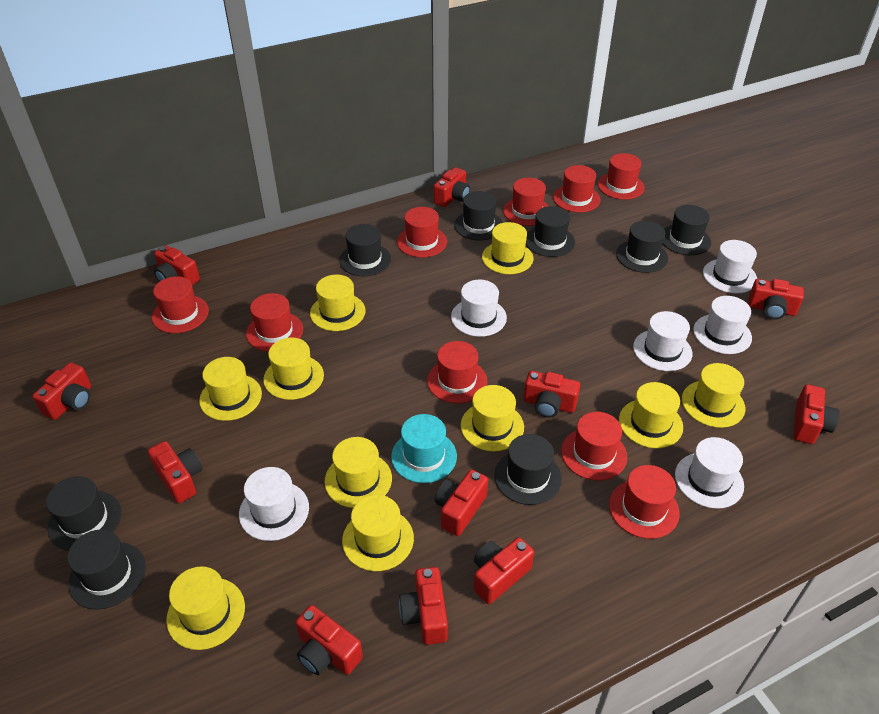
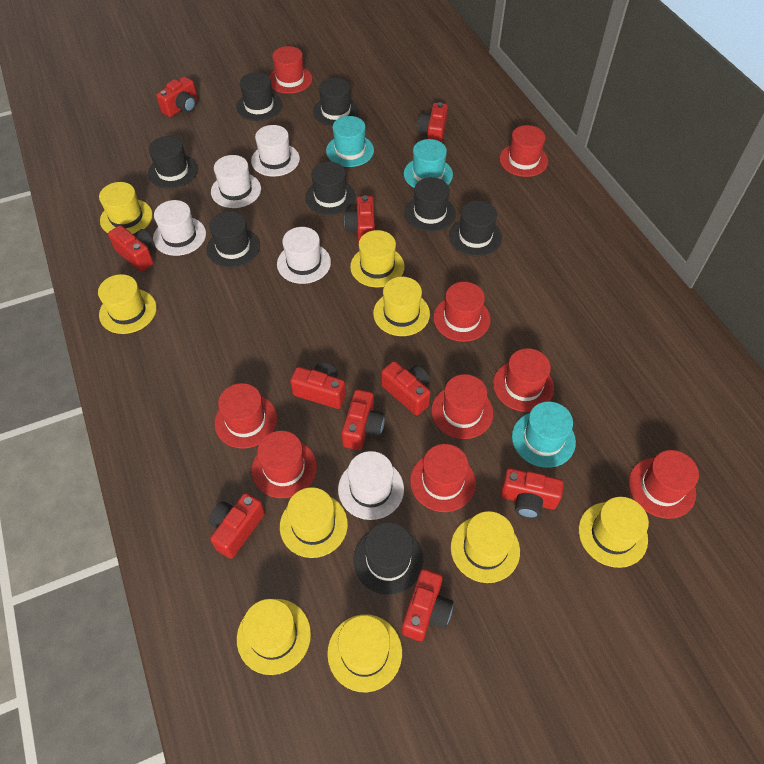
red camera: [32,362,91,420] [148,441,202,503] [154,245,200,285] [296,605,363,675] [399,567,448,645] [434,167,470,207] [435,469,488,536] [474,537,534,604] [523,371,580,418] [748,279,804,320] [794,384,840,444] = 11 -> [108,225,155,272] [156,76,197,117] [209,493,265,559] [290,362,346,409] [342,389,385,450] [344,195,375,243] [381,361,431,416] [402,569,454,641] [418,102,448,143] [500,468,564,519] = 10
turquoise hat: [391,414,457,483] = 1 -> [326,116,374,167] [404,139,453,188] [512,402,576,468] = 3
white hat: [239,467,309,541] [451,280,507,337] [633,311,692,371] [675,437,744,509] [693,296,752,354] [703,240,757,293] = 6 -> [153,200,206,256] [211,155,261,208] [251,125,300,177] [277,227,331,284] [338,451,404,520] = 5
yellow hat: [166,566,245,650] [199,357,262,421] [263,338,324,400] [310,275,366,331] [325,437,392,508] [342,495,414,571] [461,385,524,451] [482,222,533,274] [619,382,683,448] [682,363,745,428] = 10 -> [98,274,157,334] [99,182,153,234] [237,599,311,675] [280,487,348,558] [327,614,402,692] [350,230,405,287] [373,277,430,336] [451,511,520,583] [579,497,649,568] = 9

